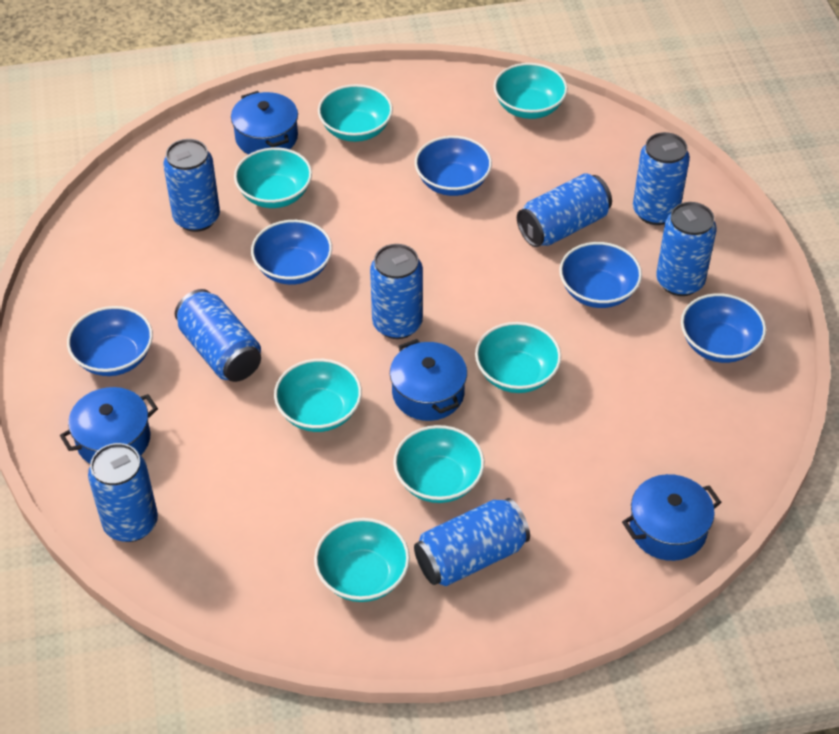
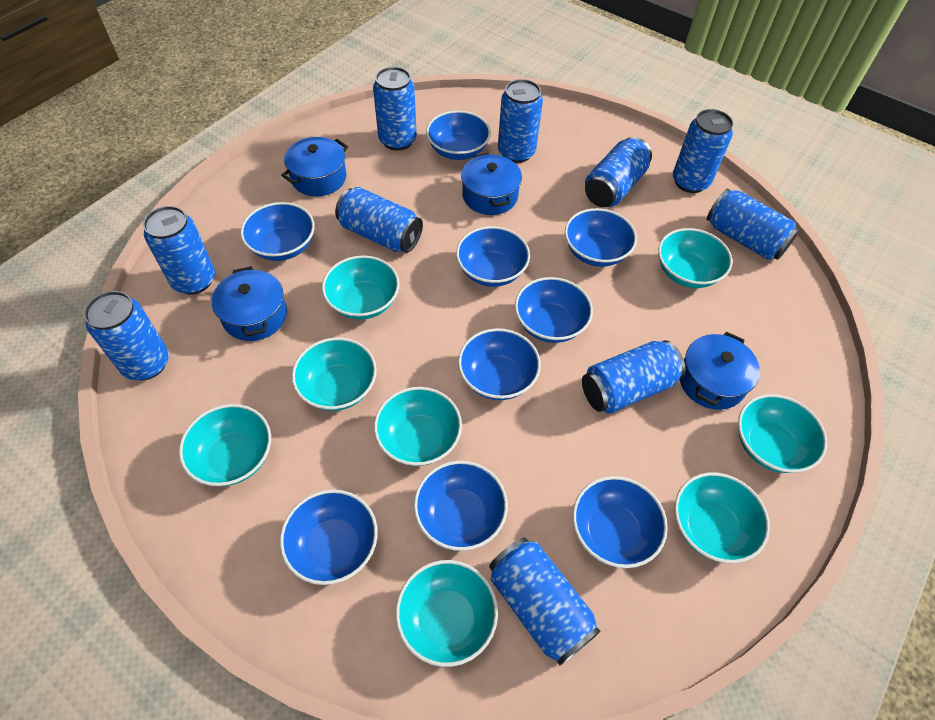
blue bowl: [67,306,153,376] [251,220,332,285] [415,136,492,196] [559,242,642,308] [681,293,766,363] = 5 -> [240,202,315,261] [280,490,378,585] [414,461,508,551] [426,111,491,160] [456,226,530,287] [458,328,541,400] [515,277,593,343] [565,208,637,267] [573,476,668,568] = 9
blue can: [88,443,158,542] [163,139,220,232] [175,289,261,382] [370,244,423,339] [414,498,530,586] [517,174,612,247] [633,132,690,225] [656,202,717,296] = 8 -> [84,291,169,380] [143,206,215,294] [335,187,423,253] [373,67,417,151] [489,538,601,666] [498,79,543,163] [582,340,685,414] [585,137,652,207] [673,109,733,193] [707,188,799,260] = 10
turquoise bowl: [234,147,312,208] [274,359,362,432] [314,518,410,602] [318,84,393,142] [393,425,485,503] [475,322,561,393] [494,63,568,119] = 7 -> [179,404,271,486] [292,338,377,411] [322,255,400,320] [374,387,462,466] [395,560,498,667] [658,228,732,288] [674,472,770,563] [738,394,827,473] = 8

